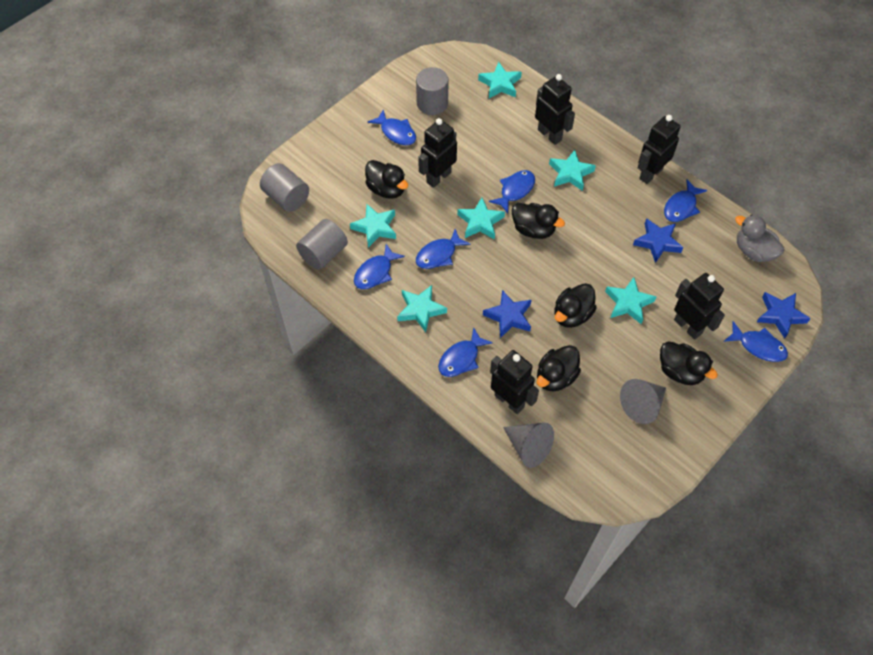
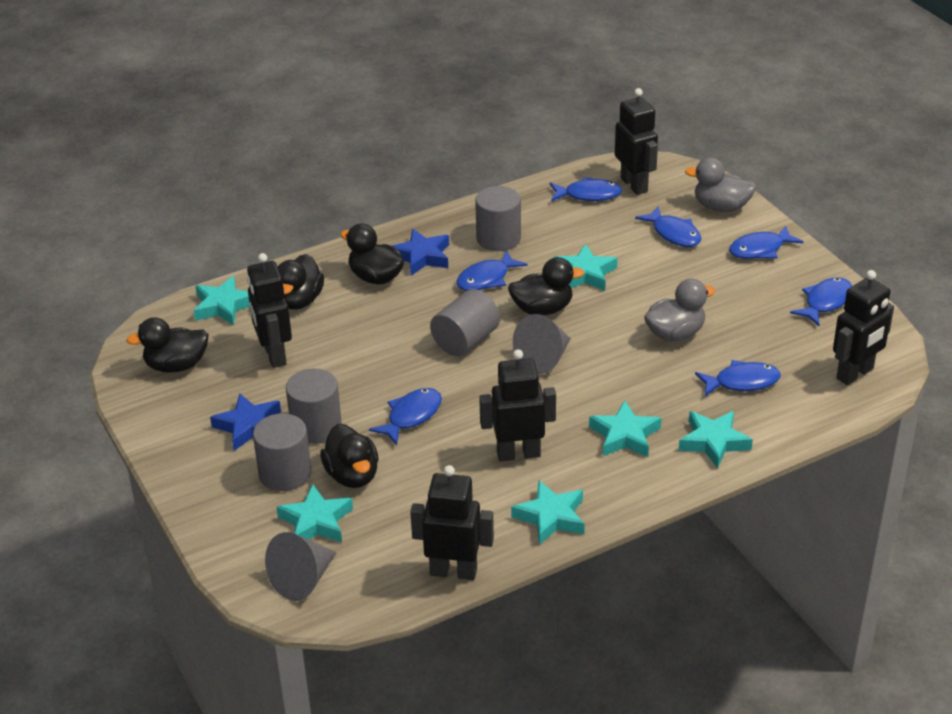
blue star: [483,290,531,338] [633,218,683,263] [757,292,811,339] = 3 -> [210,393,281,451] [392,229,449,276] = 2
grey cylinder: [260,163,309,212] [296,219,348,270] [416,67,449,115] = 3 -> [253,413,311,491] [286,369,342,444] [430,289,500,356] [475,186,521,251] = 4
grey duck: [735,215,785,262] = 1 -> [644,279,715,342] [685,157,756,212] = 2

